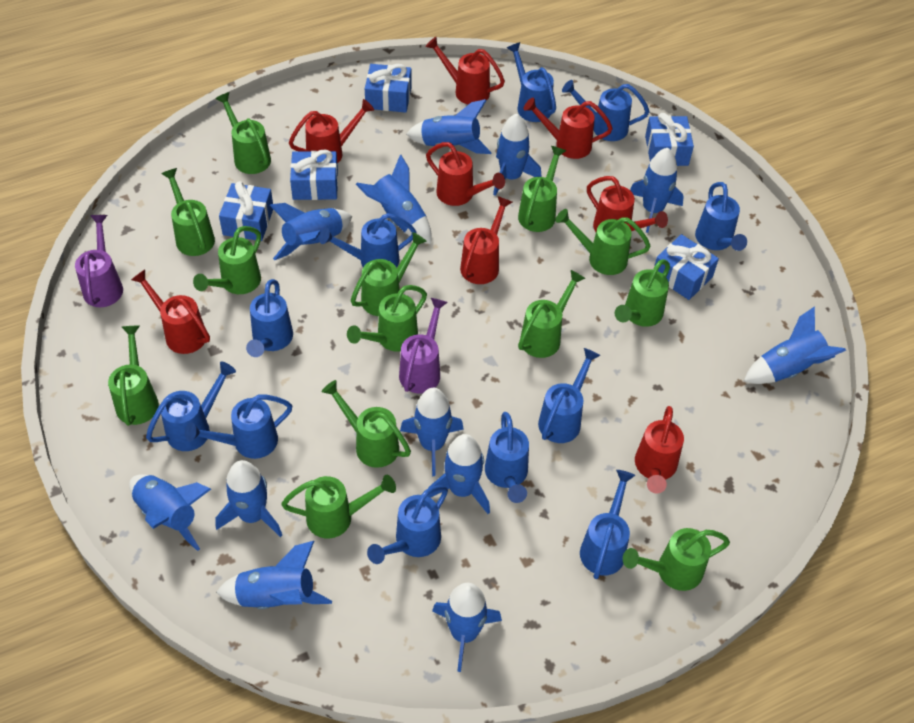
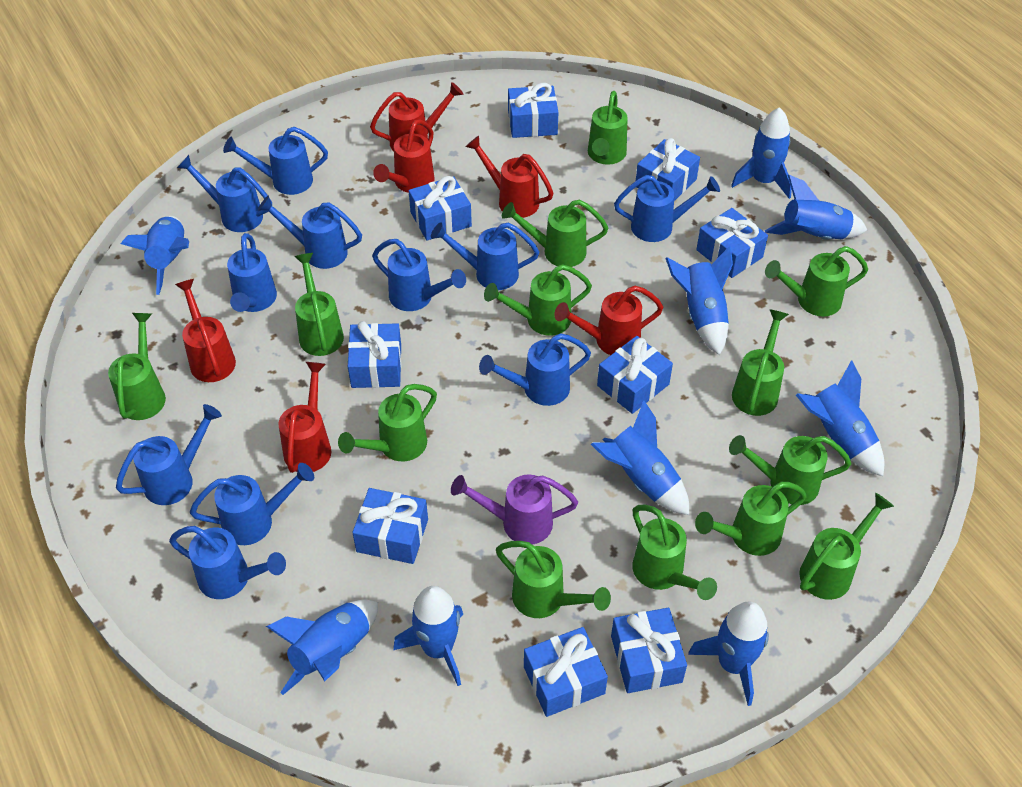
blue gift: [219,181,273,241] [290,149,338,200] [365,64,412,113] [645,113,694,166] [654,234,719,300] = 5 -> [348,321,402,388] [352,488,428,564] [409,176,472,241] [508,83,559,138] [524,627,608,717] [597,336,673,414] [611,608,687,693] [636,138,700,201] [696,208,768,278] = 9
blue rocket: [129,474,211,551] [215,460,282,537] [216,541,332,609] [270,203,352,260] [356,154,432,244] [400,388,464,476] [406,99,492,154] [427,434,490,514] [432,583,502,672] [493,114,541,196] [630,148,684,233] [744,306,846,384] = 12 -> [121,216,189,295] [266,600,378,695] [393,586,463,686] [591,401,689,515] [665,246,733,355] [688,601,769,706] [731,107,792,199] [765,175,867,240] [796,360,884,476] = 9
purple watering can: [75,215,123,307] [399,298,448,393] = 2 -> [451,474,578,545] = 1
red watering can: [131,270,210,354] [289,99,374,164] [426,37,505,105] [426,142,505,206] [460,196,512,284] [524,98,613,159] [587,176,668,232] [635,406,684,494] = 8 -> [175,279,236,382] [278,362,331,473] [370,82,463,151] [373,119,435,193] [466,136,553,218] [554,286,663,355] = 6

